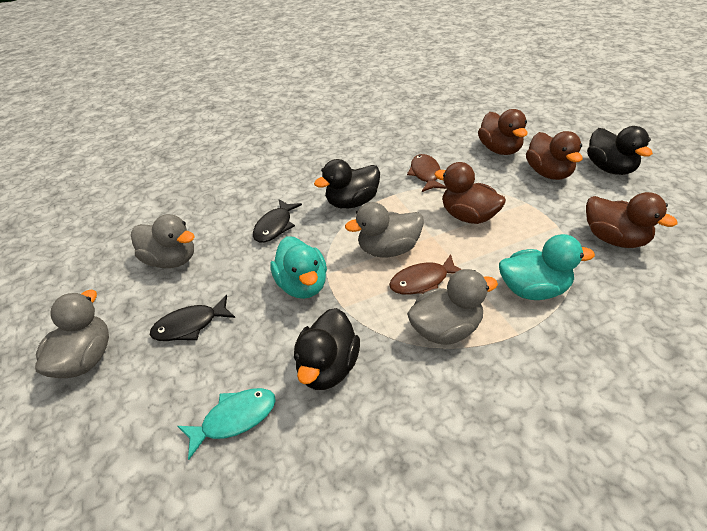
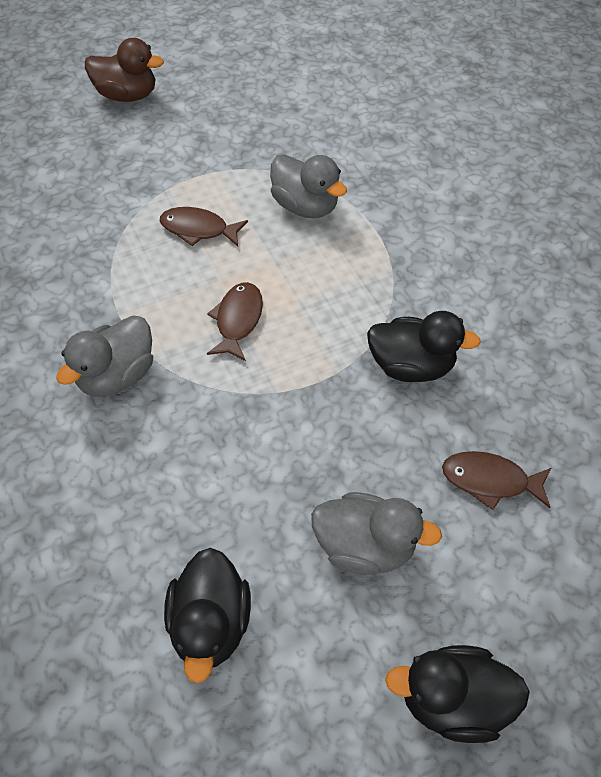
black fish: [150,295,235,341] [253,199,302,243] = 2 -> none = 0
brown duck: [434,162,506,224] [478,109,528,155] [526,131,583,180] [586,192,677,248] = 4 -> [85,38,164,102] = 1
brown fish: [389,254,462,295] [407,154,447,192] = 2 -> [160,207,248,246] [207,282,263,361] [442,451,551,510] = 3
grey duck: [35,290,109,378] [131,214,195,268] [345,202,424,257] [407,269,498,345] = 4 -> [56,315,153,397] [270,154,347,218] [311,492,442,575] = 3
turquoise duck: [270,236,327,299] [499,234,595,300] = 2 -> none = 0
turquoise fish: [177,388,276,460] = 1 -> none = 0

